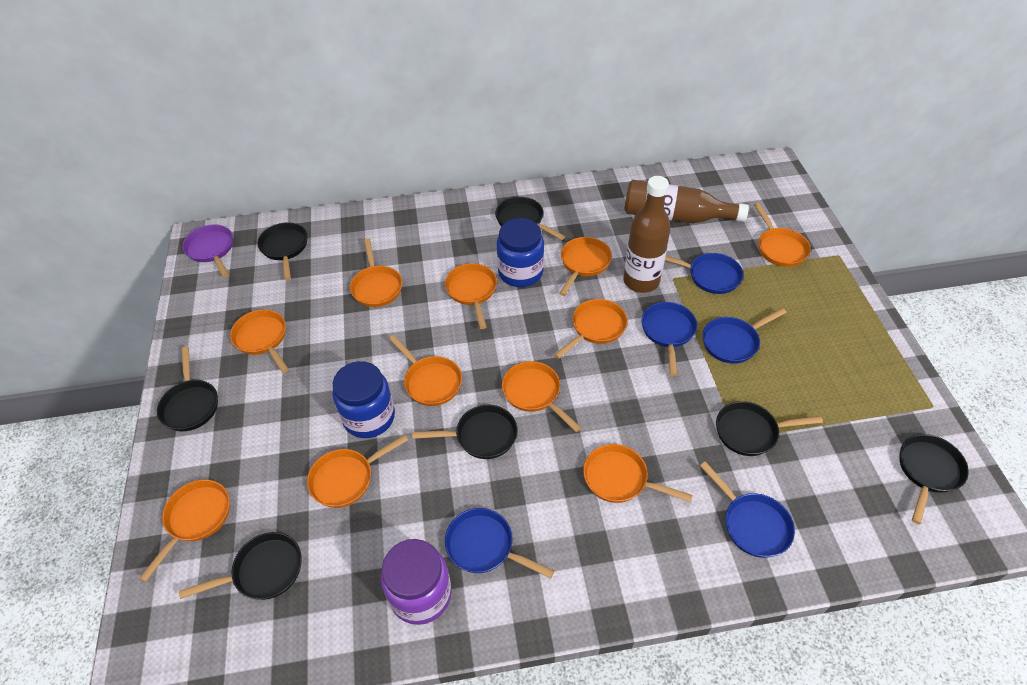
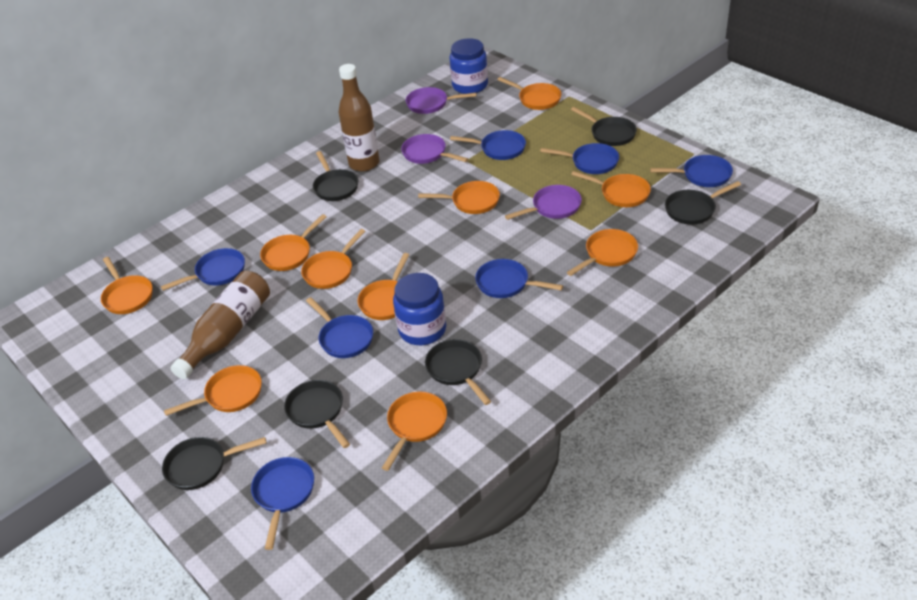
black pan: [157,347,218,431] [179,532,302,600] [257,222,307,280] [412,405,518,459] [495,197,565,240] [716,401,823,456] [899,434,969,524] = 7 -> [162,437,266,490] [284,380,350,448] [313,151,358,201] [425,339,491,405] [571,107,637,146] [665,181,741,225] = 6
blue pan: [445,508,554,579] [641,302,697,376] [665,253,744,294] [700,461,795,558] [703,308,787,364] = 5 -> [161,248,245,291] [251,457,314,550] [306,297,373,358] [450,130,526,160] [475,259,563,298] [540,143,619,174] [650,155,733,187] = 7
orange pan: [139,479,230,582] [230,309,289,373] [307,435,408,508] [350,238,402,307] [389,335,462,406] [445,263,497,329] [502,361,581,432] [554,299,628,359] [559,237,612,296] [583,444,693,503] [754,203,811,267] = 11 -> [101,257,152,314] [164,365,262,416] [260,214,327,271] [301,229,365,289] [358,253,409,320] [382,392,447,471] [418,181,500,214] [497,77,562,110] [567,229,638,276] [571,171,651,207] = 10
purple jar: [381,539,452,625] = 1 -> none = 0
purple pan: [182,224,233,278] = 1 -> [401,134,468,164] [406,87,476,114] [505,185,582,220] = 3

